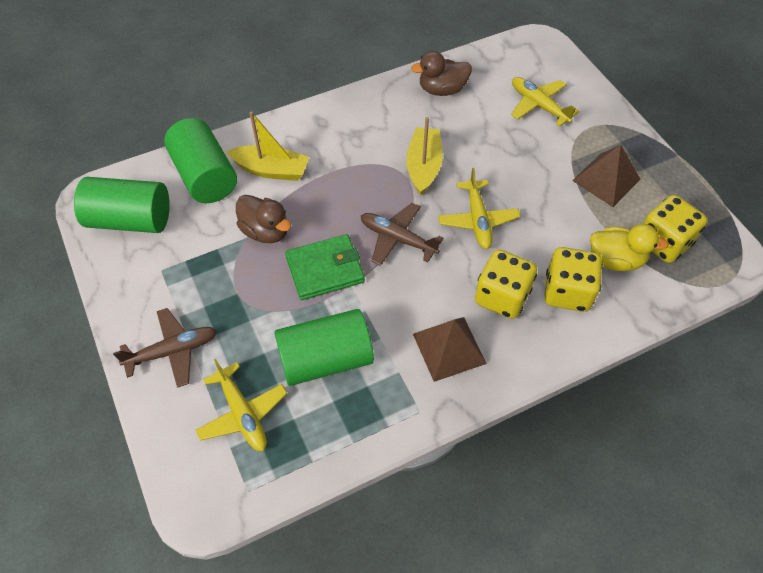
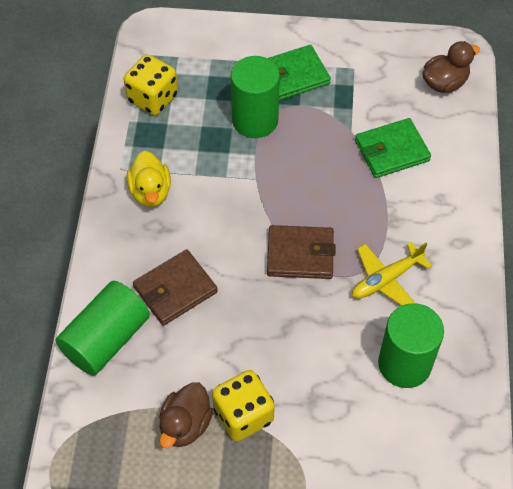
brown plane: [113,308,217,388] [361,203,443,266] = 2 -> none = 0
brown pyramid: [413,317,487,382] [572,144,641,207] = 2 -> none = 0
brown wallet: none = 0 -> [133,249,218,326] [267,225,336,279] = 2
green wallet: [285,234,365,300] = 1 -> [268,45,331,101] [355,118,431,178] = 2
yellow boat: [226,111,309,181] [406,117,443,195] = 2 -> none = 0
yellow dice: [475,249,537,319] [544,247,603,312] [643,195,707,263] = 3 -> [123,54,178,115] [212,370,275,441] = 2
yellow plane: [195,359,287,451] [438,168,520,249] [511,77,579,127] = 3 -> [352,242,432,306] = 1

